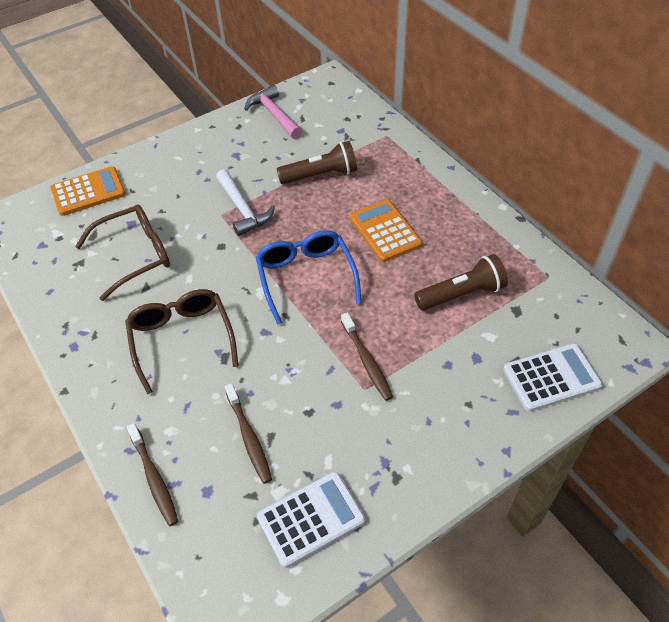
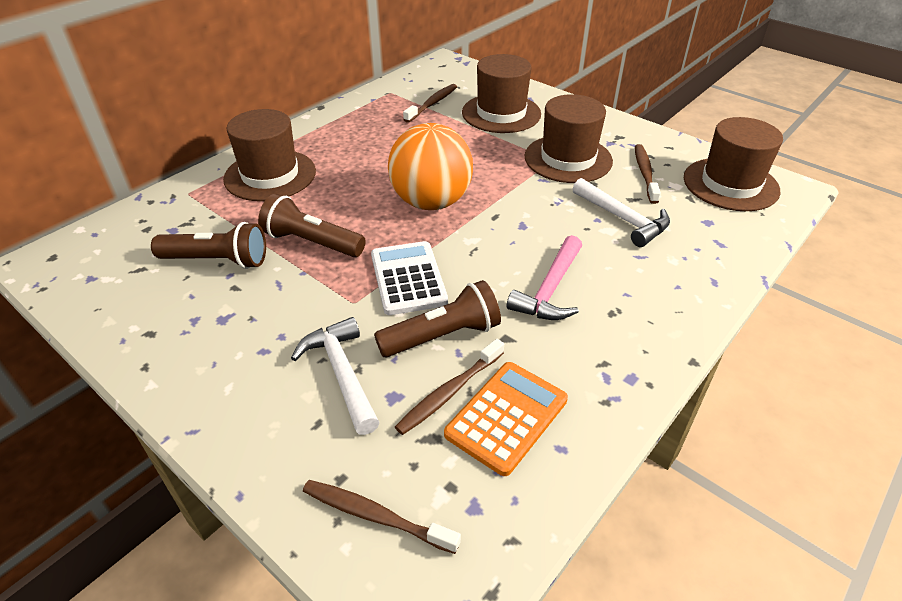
blue glasses: [256,230,361,325] = 1 -> none = 0
brown flashlight: [277,141,357,184] [414,254,508,310] = 2 -> [151,222,266,269] [258,194,366,257] [374,280,501,357] = 3
brown glasses: [75,204,170,301] [125,289,239,394] = 2 -> none = 0
brown hat: none = 0 -> [223,109,316,201] [462,54,541,133] [524,94,613,183] [684,117,783,211] = 4
brown toothbrush: [127,423,178,526] [225,383,272,484] [341,312,393,401] = 3 -> [303,480,461,554] [395,339,504,435] [403,84,457,123] [635,144,661,204] = 4
orange ball: none = 0 -> [388,123,473,210] = 1
orange calculator: [51,166,126,216] [349,199,422,262] = 2 -> [444,362,568,476] = 1
white calculator: [257,472,365,568] [503,343,602,412] = 2 -> [371,241,448,315] = 1
white hammer: [216,169,275,236] = 1 -> [291,317,380,435] [573,178,670,247] = 2

